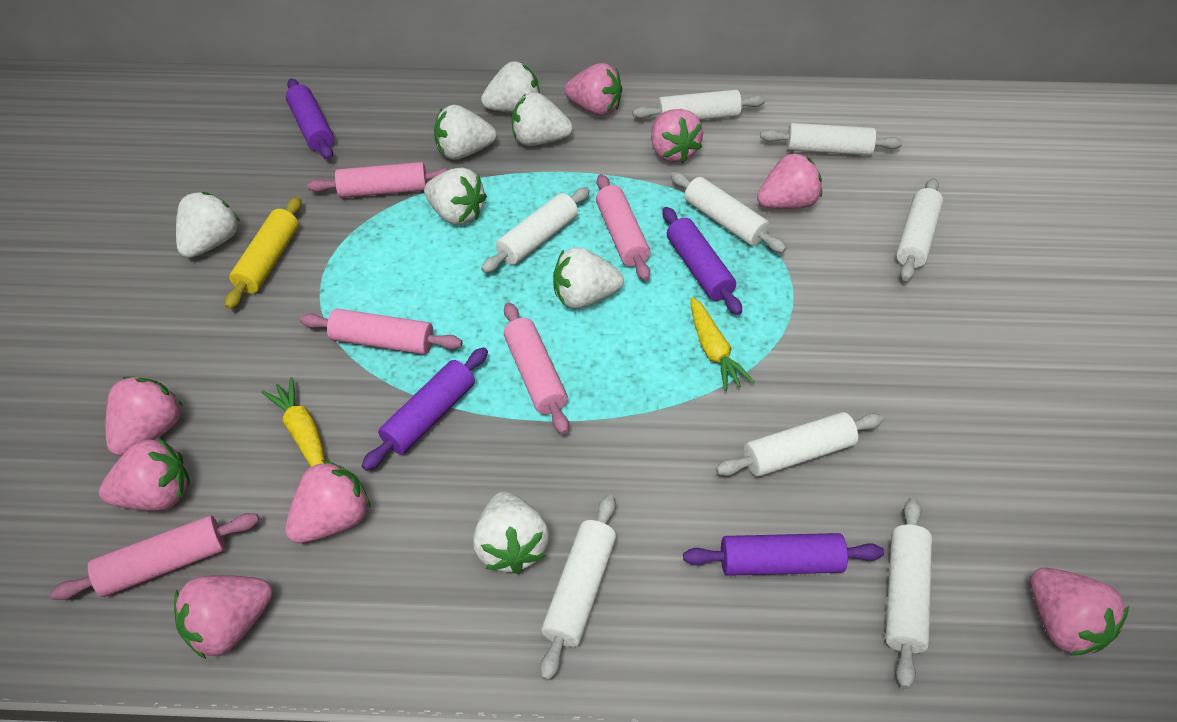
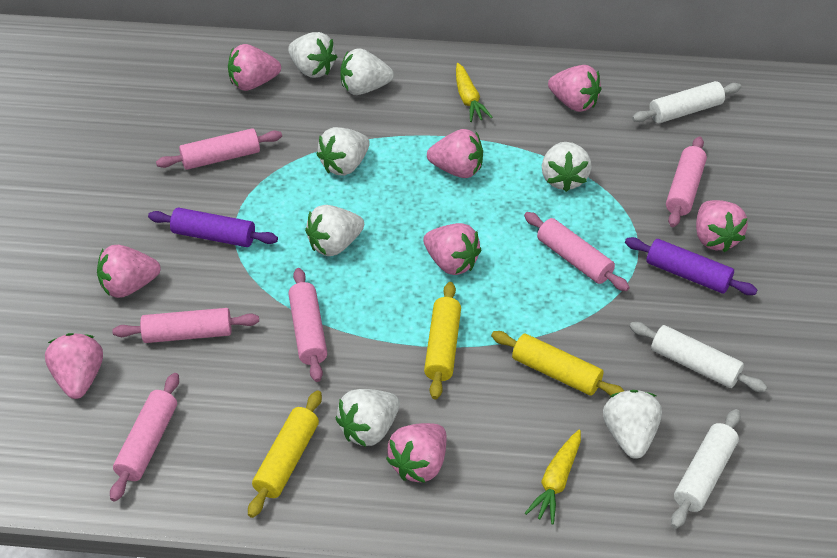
pink rolling pin: [50,513,259,600] [300,308,462,355] [307,162,450,198] [504,302,569,435] [596,174,650,281] = 5 -> [110,373,179,502] [112,308,259,343] [156,128,282,170] [289,268,327,382] [524,212,630,291] [666,136,707,227] = 6
purple rolling pin: [286,78,334,160] [362,347,488,471] [663,207,742,315] [683,533,884,576] = 4 -> [148,207,278,247] [625,237,757,295] = 2
white rolling pin: [481,187,590,273] [540,494,616,681] [632,90,765,120] [670,172,786,253] [716,412,883,477] [760,123,903,156] [885,498,932,689] [896,178,943,281] = 8 -> [630,322,767,392] [632,81,741,123] [671,409,741,529] = 3
yellow rolling pin: [225,197,302,309] = 1 -> [248,391,322,518] [424,282,461,399] [491,331,624,396] = 3

